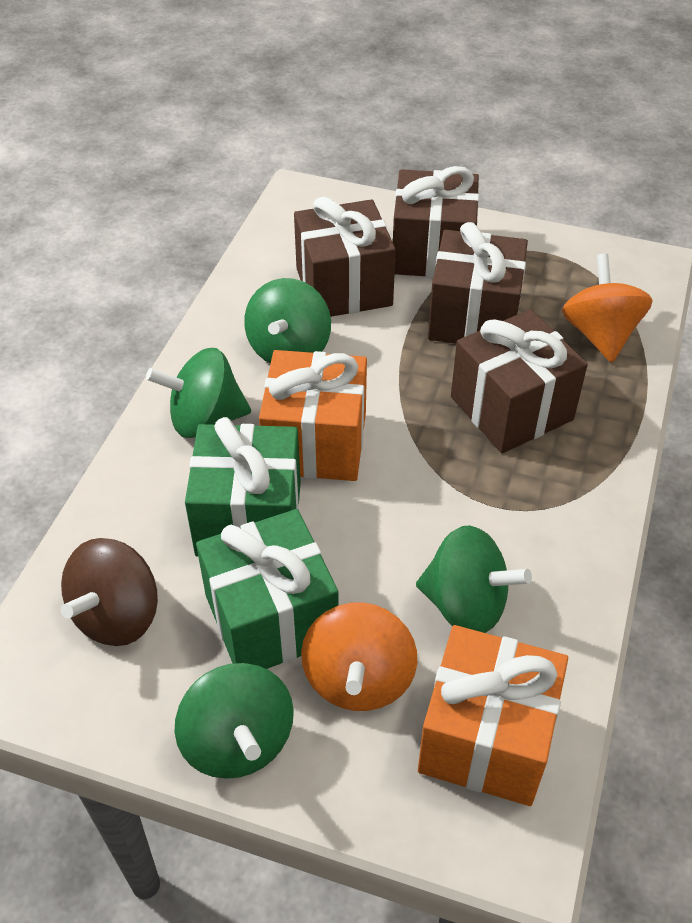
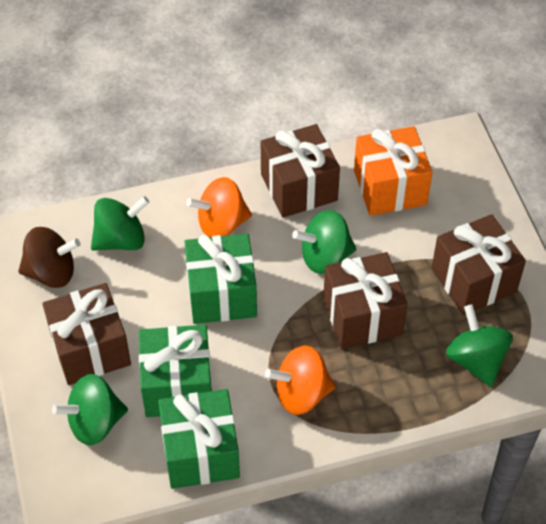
green gift: [185,417,301,556] [196,509,339,669] = 2 -> [139,325,212,417] [158,389,240,489] [184,233,257,324] = 3
orange gift: [259,350,367,481] [418,625,568,806] = 2 -> [354,126,433,216] = 1

